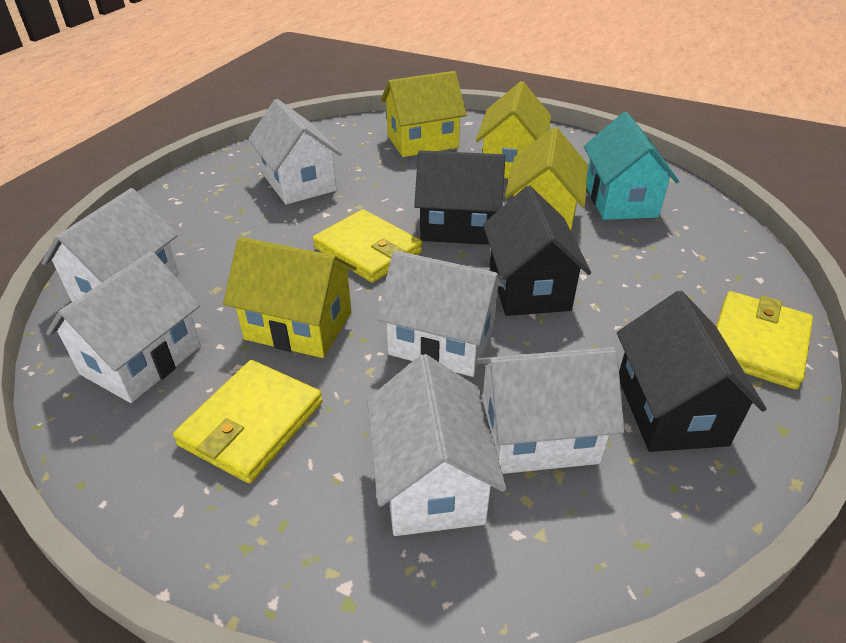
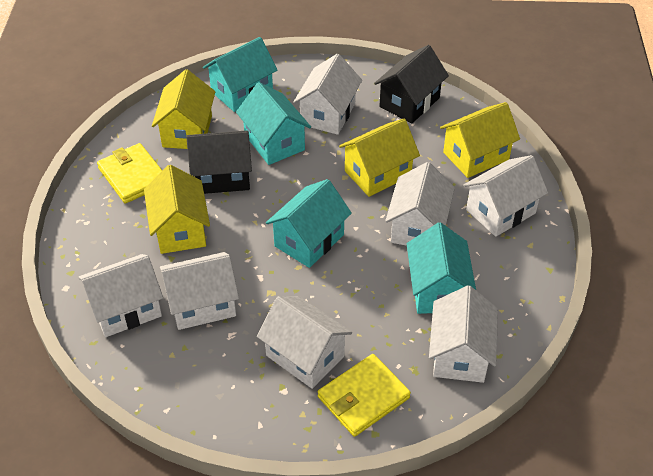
black house: [414,150,505,245] [483,186,591,316] [617,291,767,452] = 3 -> [186,130,252,194] [374,45,449,124] = 2
turquoise house: [584,112,679,220] = 1 -> [203,37,278,112] [236,82,311,165] [266,179,352,268] [407,222,476,314] = 4
white house: [42,188,179,302] [46,251,201,403] [248,99,342,205] [367,354,506,536] [376,251,506,377] [477,347,625,474] = 6 -> [79,254,163,337] [160,252,239,330] [257,296,352,389] [293,54,362,135] [385,162,455,246] [429,285,498,383] [463,155,548,237] = 7
yellow wallet: [173,360,323,483] [313,209,422,283] [716,291,813,390] = 3 -> [97,143,162,204] [318,354,411,437] = 2

